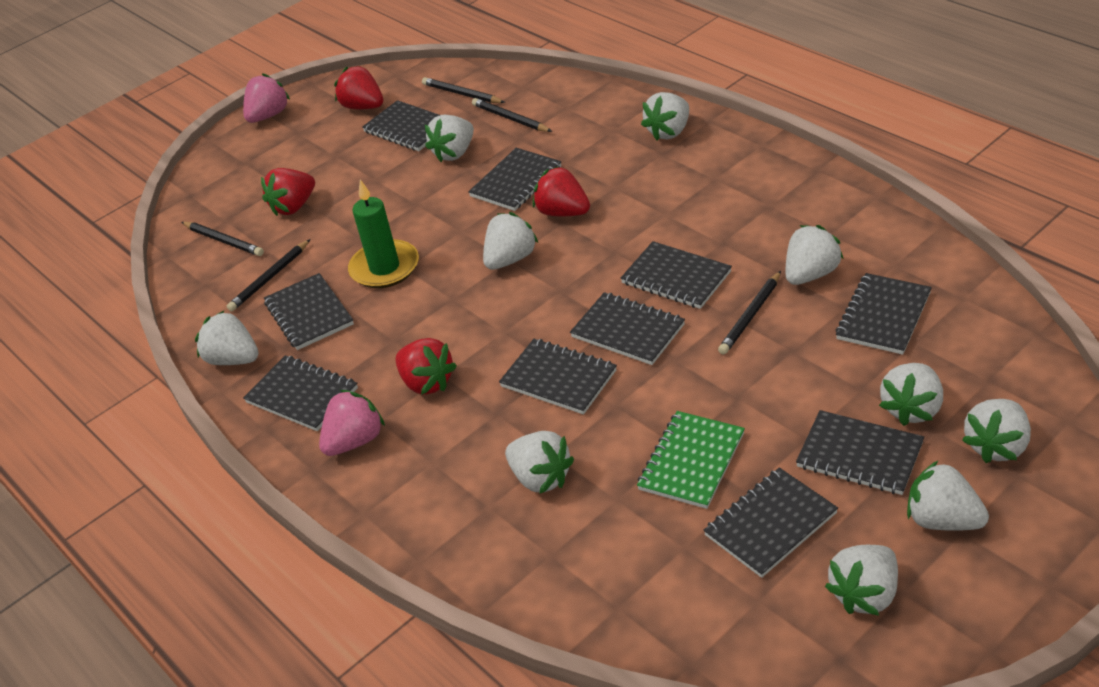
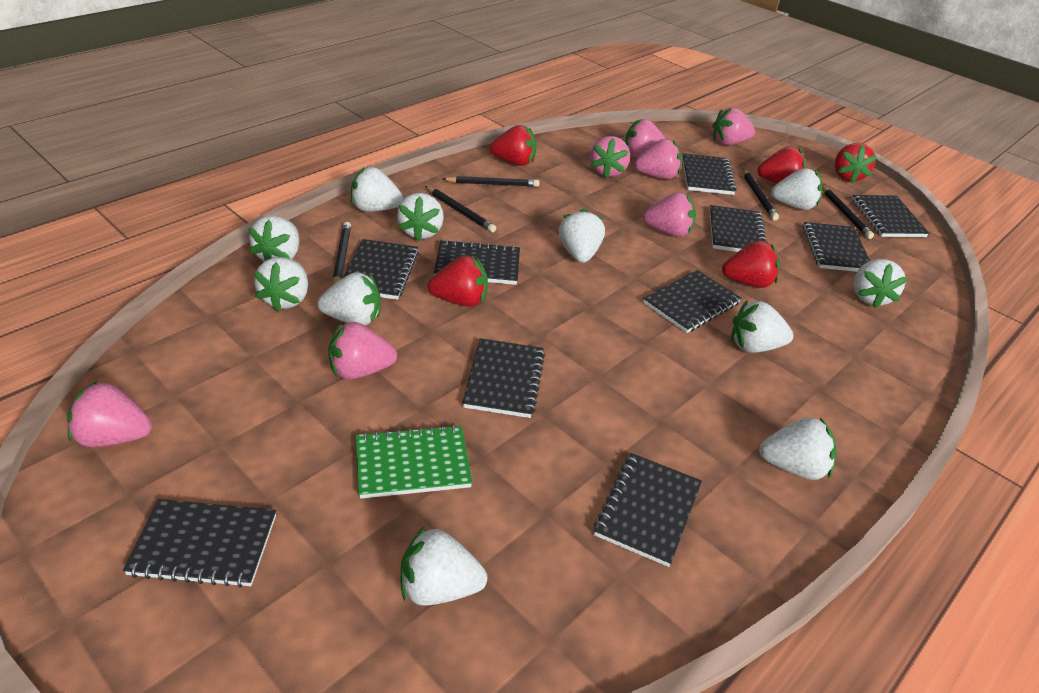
green candle: [348,180,419,288] = 1 -> none = 0
pink strawberry: [243,73,290,123] [319,390,385,456] = 2 -> [67,381,152,447] [328,322,397,380] [590,136,630,178] [625,119,666,158] [634,139,681,179] [643,192,696,237] [712,108,755,145] = 7
red strawberry: [261,168,315,216] [334,66,383,109] [396,338,457,395] [533,166,590,216] = 4 -> [428,255,488,307] [490,125,536,166] [722,240,780,288] [757,146,806,183] [835,143,877,183] = 5
white strawberry: [195,311,259,365] [425,115,474,162] [483,212,538,270] [505,431,574,494] [641,92,689,141] [786,225,844,285] [825,545,898,616] [879,363,943,426] [907,460,989,531] [962,399,1031,463] = 10 -> [249,216,299,262] [254,257,308,312] [317,272,381,326] [351,167,404,212] [397,193,444,241] [401,526,488,606] [559,209,605,263] [731,301,793,353] [759,418,837,480] [771,168,822,210] [854,259,908,308] = 11

